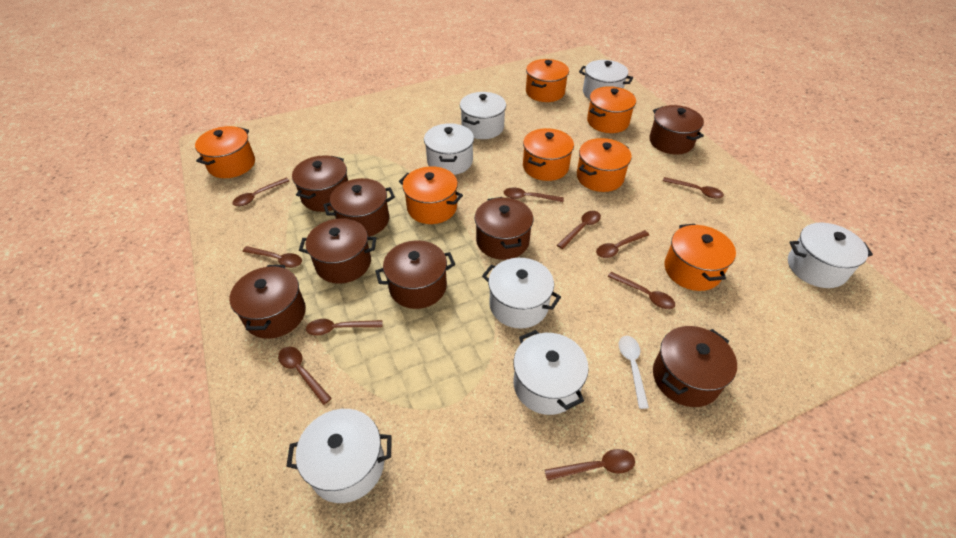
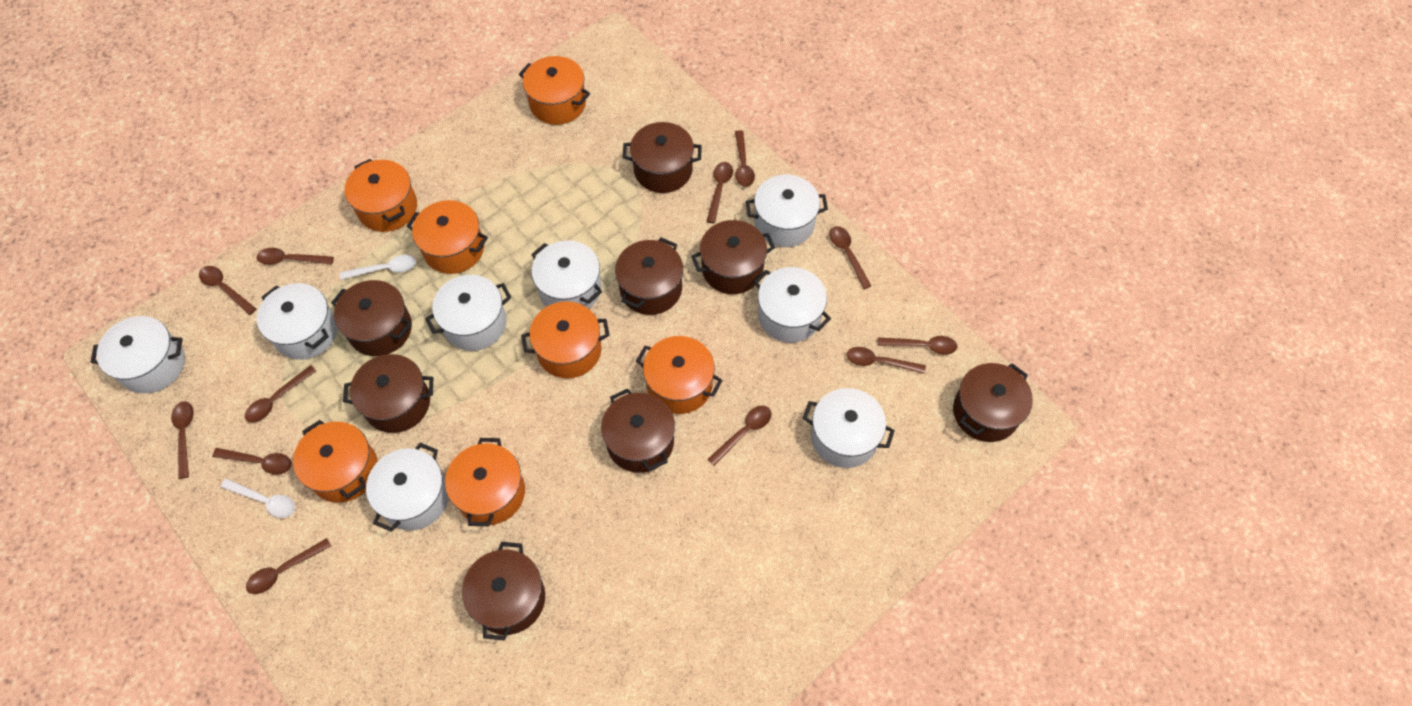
brown spoon: [232,178,289,206] [242,246,302,268] [278,347,332,405] [306,319,383,336] [504,188,564,202] [545,449,635,481] [557,211,601,249] [596,230,649,258] [607,272,675,309] [663,177,724,199] = 10 -> [171,401,194,479] [199,266,256,315] [212,448,292,475] [245,365,316,423] [246,538,331,594] [257,248,334,265] [706,162,733,223] [707,406,772,466] [735,130,755,187] [829,226,871,289] [847,347,926,374] [878,336,958,355] = 12
white pot: [286,409,392,503] [424,123,474,175] [460,92,506,139] [482,258,561,329] [514,330,589,415] [579,60,633,99] [788,222,873,288] = 7 -> [91,316,185,393] [257,283,337,360] [366,443,449,532] [425,275,511,351] [531,240,602,309] [746,175,828,247] [754,267,831,343] [803,388,895,468] = 8
white spoon: [619,336,649,409] = 1 -> [221,478,295,518] [340,255,416,280] = 2

